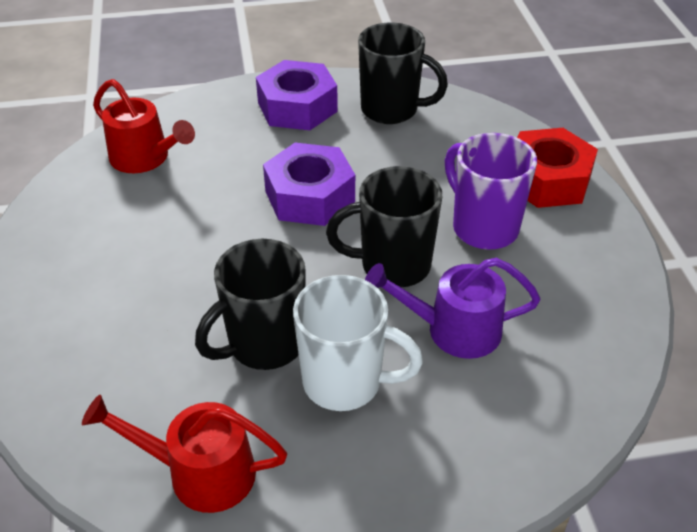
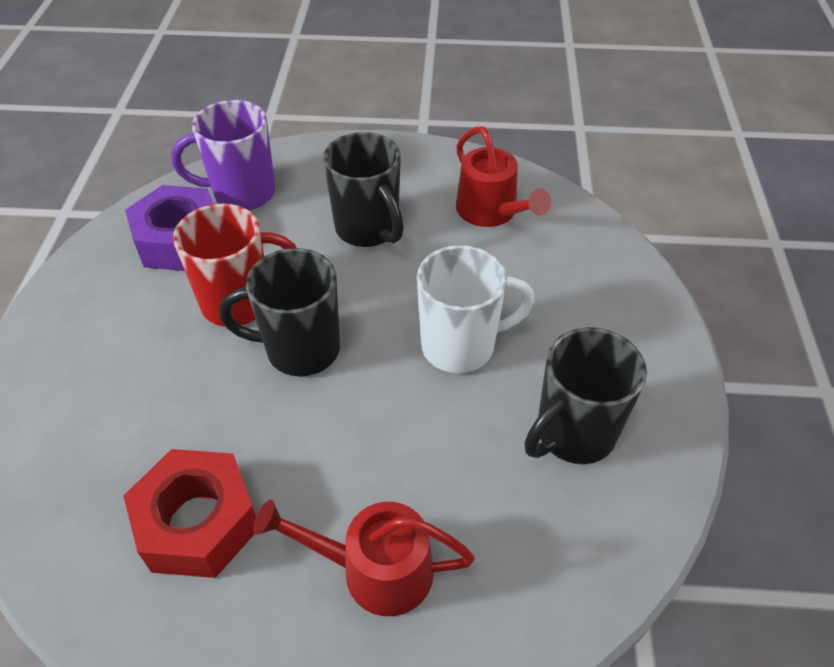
purple nut: [256,60,338,130] [263,143,355,226] = 2 -> [125,185,213,271] = 1
purple watering can: [365,258,541,359] = 1 -> none = 0
red mug: none = 0 -> [173,204,297,327] = 1

